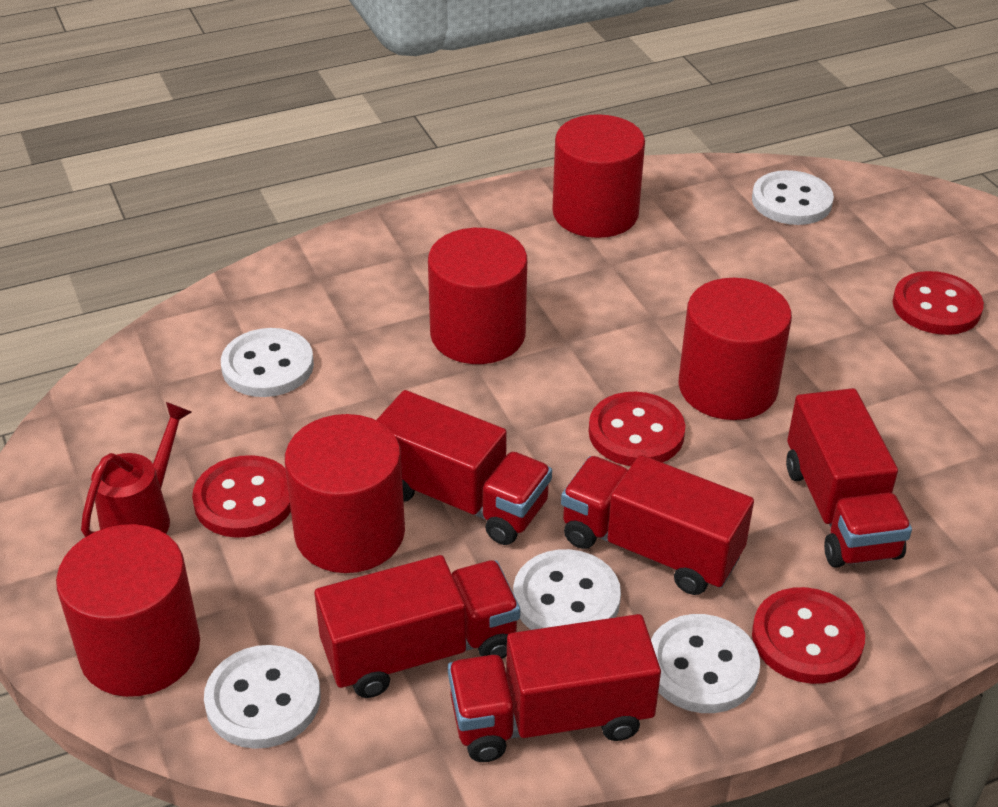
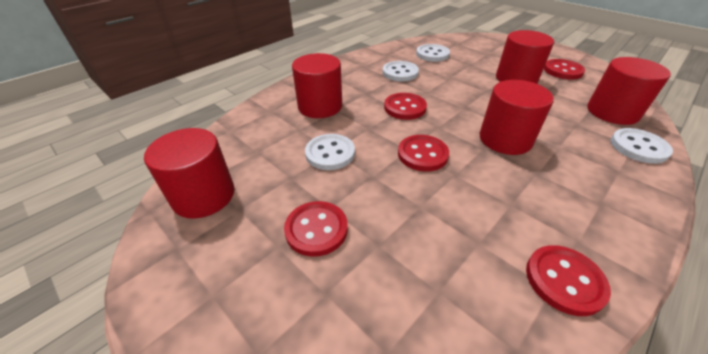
red button: [192,455,291,538] [588,392,685,466] [752,587,865,684] [893,271,984,335] = 4 -> [284,201,348,257] [384,93,427,120] [398,135,449,172] [526,245,611,316] [544,59,585,80] = 5
red truck: [315,555,520,698] [376,390,552,545] [448,614,661,762] [561,455,754,595] [786,388,912,568] = 5 -> none = 0
red watering can: [81,402,192,537] = 1 -> none = 0
white button: [204,645,321,749] [221,328,314,397] [513,549,621,630] [651,614,760,713] [752,170,834,225] = 5 -> [305,134,355,170] [383,61,419,82] [416,44,450,62] [611,128,673,164] = 4

